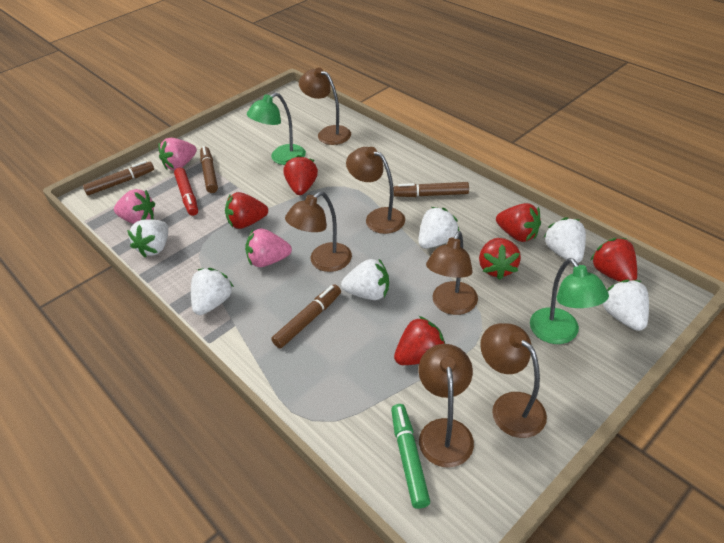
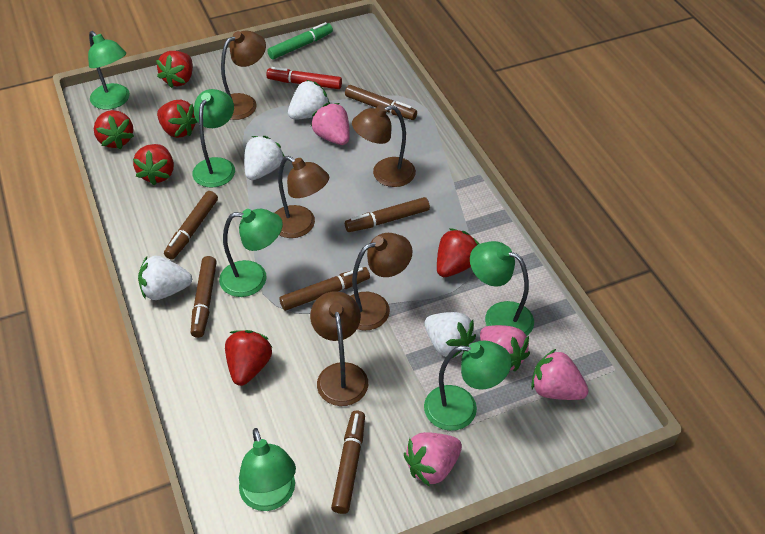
brown lamp: [285,192,352,272] [299,67,351,145] [346,147,405,234] [418,344,474,468] [426,231,478,315] [480,323,547,438] = 6 -> [221,31,266,120] [275,156,329,238] [310,291,368,406] [351,233,413,330] [352,105,416,187] = 5
brown marker: [83,161,154,196] [200,146,218,193] [271,284,341,349] [394,182,469,197] = 4 -> [164,191,218,260] [191,256,217,338] [279,267,370,311] [331,411,365,514] [345,85,417,120] [345,197,430,232] = 6
green lamp: [247,93,306,165] [530,258,609,344] = 2 -> [88,31,130,110] [192,89,235,188] [219,209,283,297] [239,428,296,511] [424,341,512,431] [470,241,534,336] = 6
pink strawberry: [114,189,155,224] [158,138,197,170] [245,228,292,267] = 3 -> [311,103,350,145] [404,432,462,487] [480,325,530,371] [531,349,589,400] = 4
white strawberry: [127,219,168,258] [191,268,234,315] [341,259,389,300] [418,207,459,249] [544,217,586,263] [603,279,649,331] = 6 -> [138,256,192,300] [244,136,285,180] [288,80,330,120] [425,312,476,358] = 4

